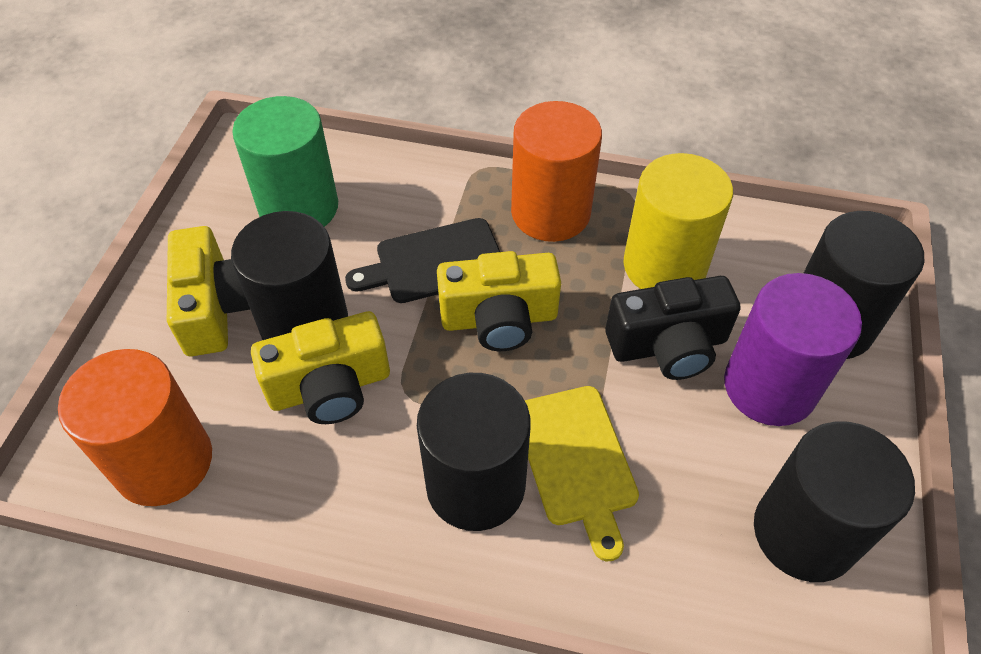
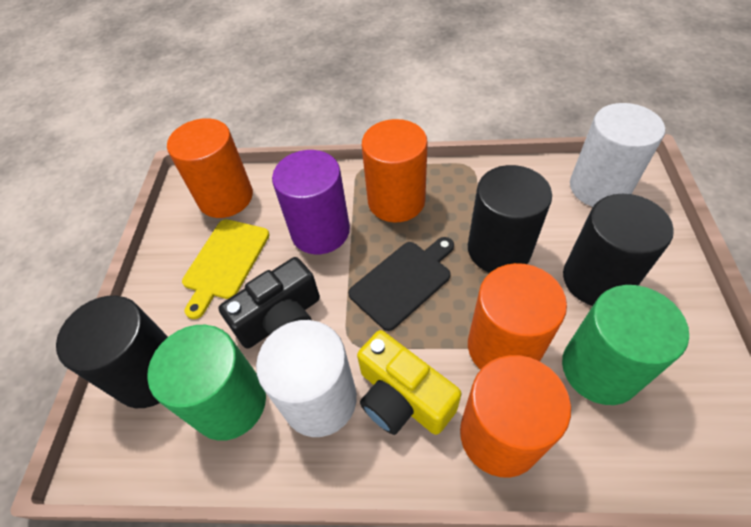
black cylinder: [231,211,348,340] [417,373,530,531] [754,421,915,582] [804,211,924,359] = 4 -> [56,296,168,408] [468,165,552,273] [563,194,674,306] = 3
green cylinder: [232,96,338,227] = 1 -> [147,325,266,441] [562,285,689,405] = 2
orange cylinder: [58,349,212,506] [511,101,602,242] = 2 -> [167,118,253,218] [362,119,428,222] [460,355,571,478] [468,263,567,370] = 4
white cylinder: none = 0 -> [256,320,357,437] [570,103,665,207] = 2
yellow camera: [167,226,250,356] [251,311,390,424] [437,251,561,351] = 3 -> [357,330,461,435] = 1
yellow cylinder: [623,153,733,289] = 1 -> none = 0

